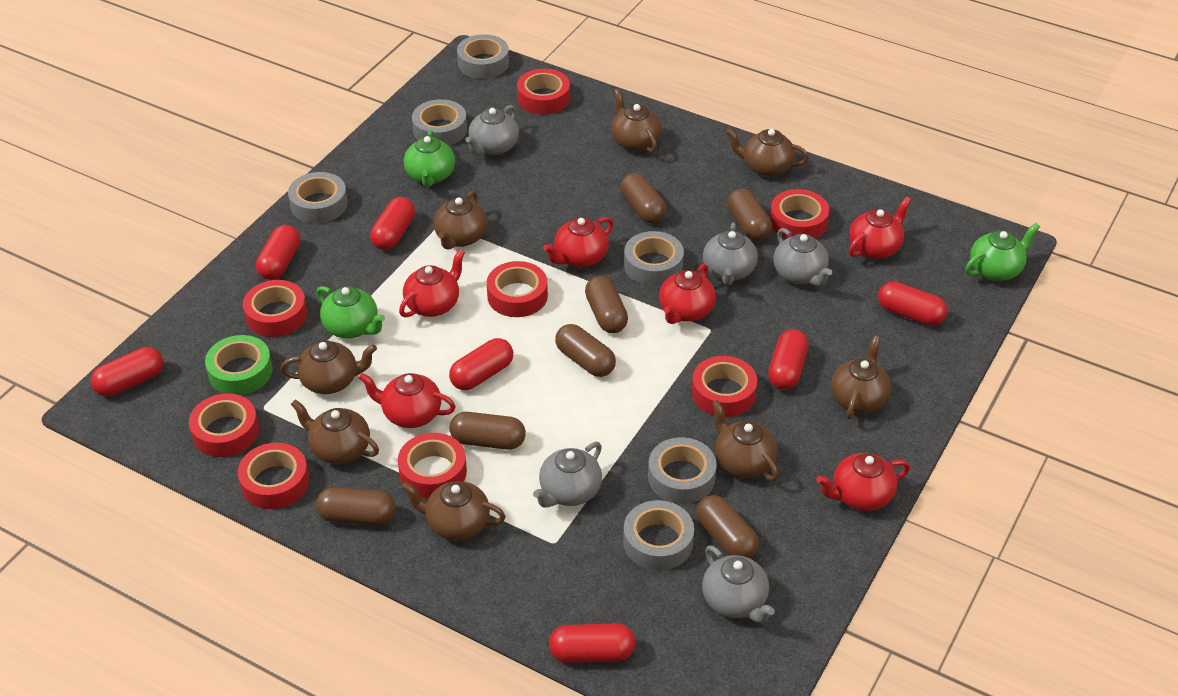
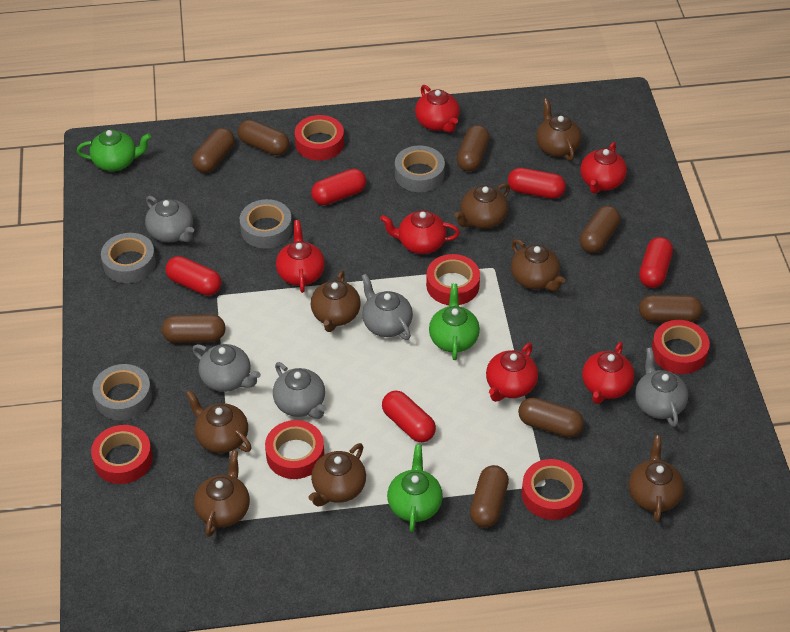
brown capsule: [316,487,396,526] [449,412,526,450] [555,324,616,377] [585,276,628,333] [620,173,666,224] [696,495,759,559] [727,188,772,241] = 7 -> [162,314,226,343] [192,128,235,173] [238,120,289,155] [457,125,490,171] [470,465,509,528] [518,397,584,437] [580,206,620,253] [639,295,702,322] = 8
green tape: [205,335,273,395] = 1 -> none = 0
grey tape: [288,172,348,223] [412,99,467,146] [457,34,509,79] [623,500,694,570] [624,231,684,286] [648,437,717,504] = 6 -> [92,364,152,420] [101,233,156,283] [240,199,292,248] [395,145,445,192] = 4
red capsule: [91,347,163,397] [256,225,300,280] [370,197,415,250] [449,338,513,390] [549,623,635,663] [768,329,809,390] [878,282,948,326] = 7 -> [165,256,222,296] [311,169,366,205] [382,390,436,442] [508,168,566,199] [639,237,673,288] = 5
red tape: [189,393,259,457] [238,443,309,509] [243,280,307,337] [398,433,467,499] [487,261,548,317] [517,69,570,115] [692,356,757,417] [770,189,829,239] = 8 -> [91,425,153,484] [265,420,324,479] [295,115,344,160] [426,254,480,305] [522,459,583,520] [652,320,710,374] = 6

